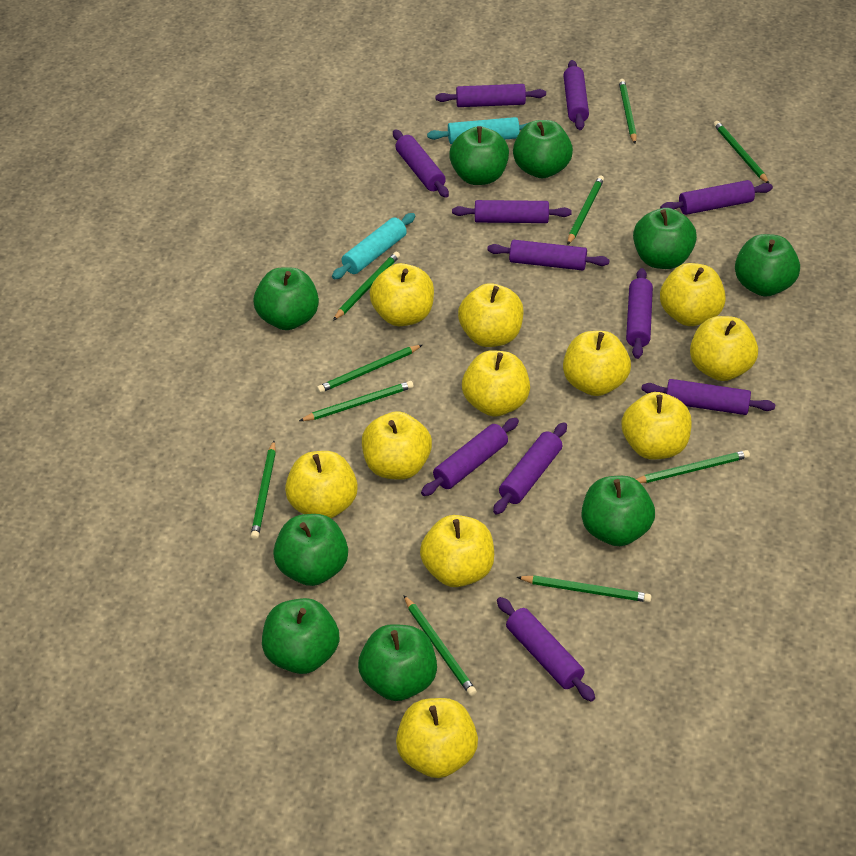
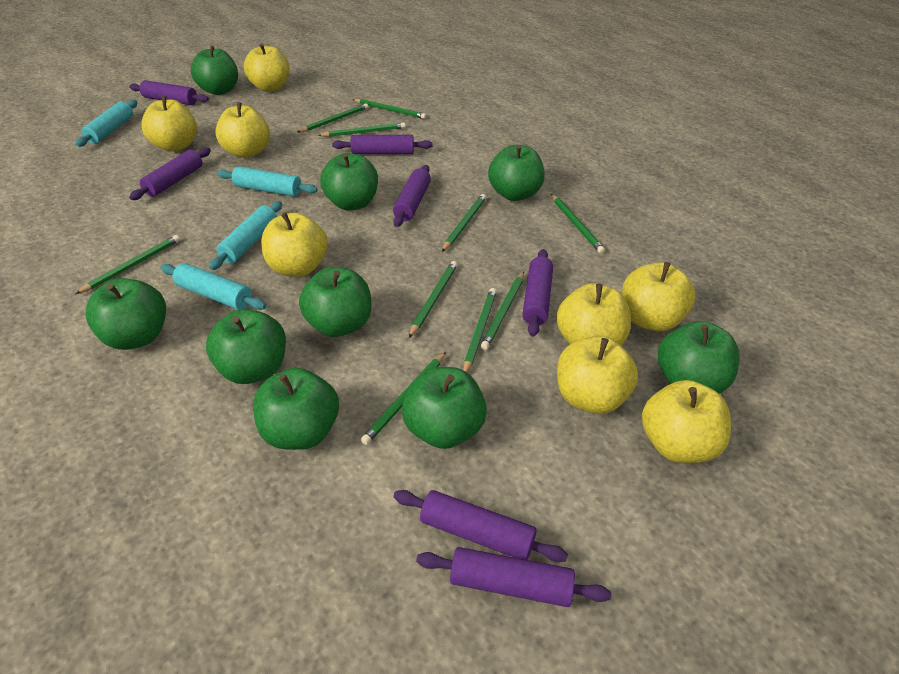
purple rolling pin: [393,129,449,198] [421,418,519,496] [435,84,546,107] [452,200,572,223] [487,240,610,271] [493,422,567,515] [497,597,595,702] [563,60,589,130] [626,268,653,359] [641,379,775,415] [660,180,773,215] = 11 -> [129,80,209,105] [129,148,211,200] [332,135,433,154] [393,165,431,227] [393,490,568,562] [416,547,611,607] [522,249,553,337] = 7
turquoise rolling pin: [332,213,415,280] [427,117,530,144] = 2 -> [76,100,137,147] [161,263,266,310] [209,201,282,270] [217,166,318,197] = 4
yellow apple: [285,451,358,518] [362,411,432,480] [370,263,434,326] [396,698,478,778] [420,515,494,587] [458,283,524,347] [462,350,530,417] [563,331,631,396] [621,392,692,460] [660,263,726,326] [690,316,758,381] = 11 -> [141,96,197,151] [215,102,270,158] [244,44,289,92] [261,212,328,277] [556,283,631,345] [557,336,638,414] [622,262,695,331] [642,380,731,463] = 8

